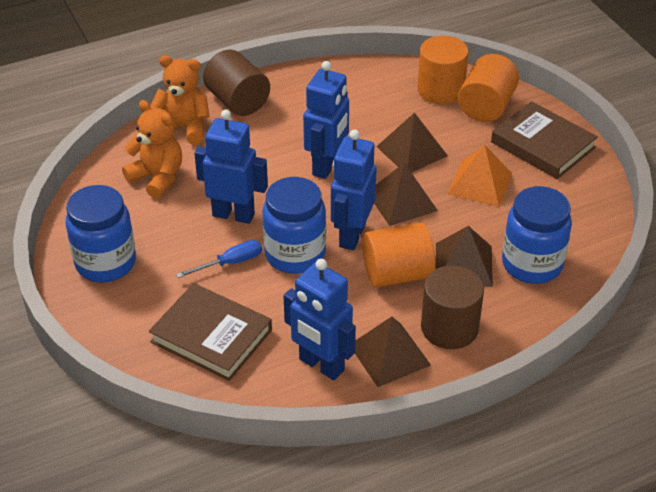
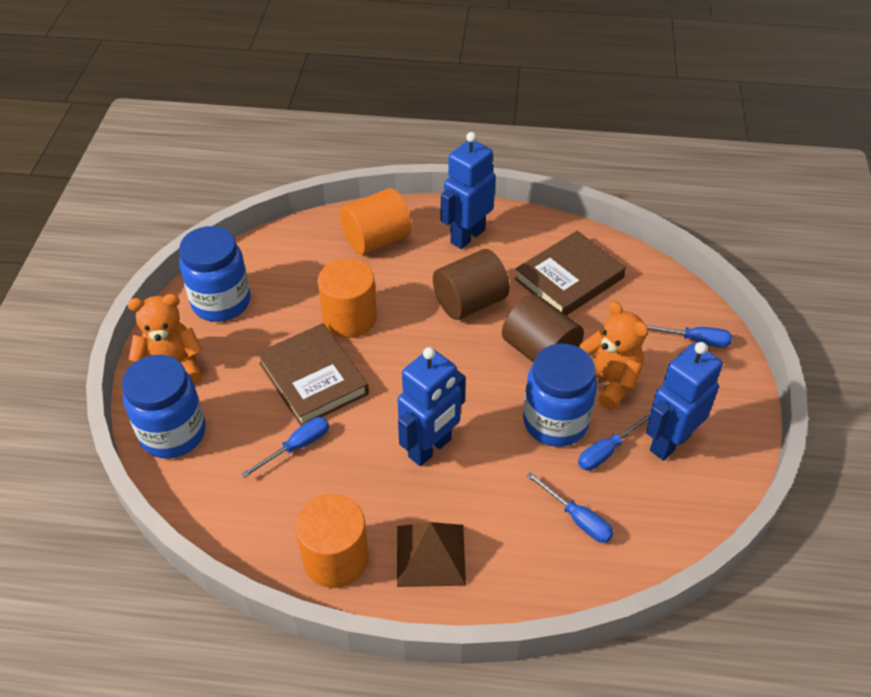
blue robot: [194,110,268,224] [284,259,356,380] [303,61,349,179] [331,129,377,250] = 4 -> [397,347,466,466] [441,132,496,249] [646,342,723,461] = 3
blue screwdriver: [176,240,262,278] = 1 -> [241,417,329,478] [526,472,614,543] [578,412,650,471] [646,325,732,347] = 4
brown pyramid: [355,317,431,387] [374,163,438,226] [376,113,448,173] [435,226,493,287] = 4 -> [397,522,466,587] = 1
orange pyramid: [448,145,512,207] = 1 -> none = 0

